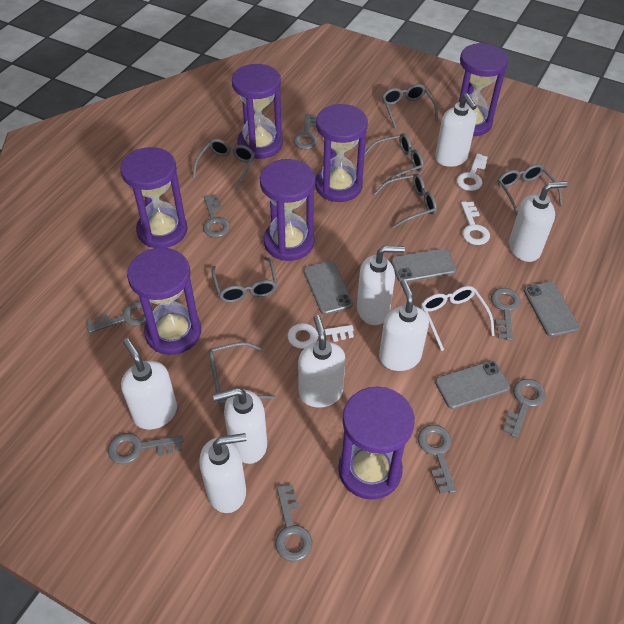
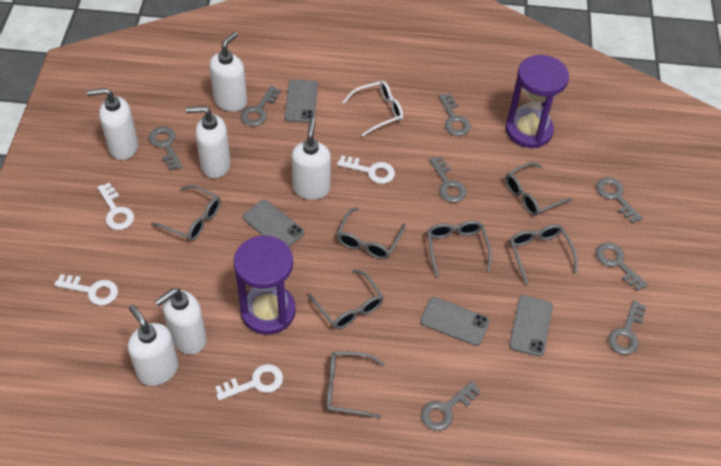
purple hourglass: [120,147,188,248] [127,248,201,355] [232,64,283,159] [260,159,315,261] [315,104,368,202] [338,387,415,500] [459,43,508,136] = 7 -> [234,236,296,335] [506,55,569,148] = 2
white key: [288,323,354,349] [457,153,488,191] [461,201,490,245] = 3 -> [54,274,118,306] [97,182,134,230] [215,364,283,401] [337,156,395,184] = 4
white soap dispenser: [121,338,177,430] [199,433,246,513] [213,388,267,464] [298,315,346,408] [357,246,405,325] [379,279,429,371] [435,93,477,167] [509,181,568,262] = 8 -> [87,88,138,160] [128,305,178,386] [155,288,207,354] [186,106,231,178] [209,32,247,112] [291,118,331,200] = 6

